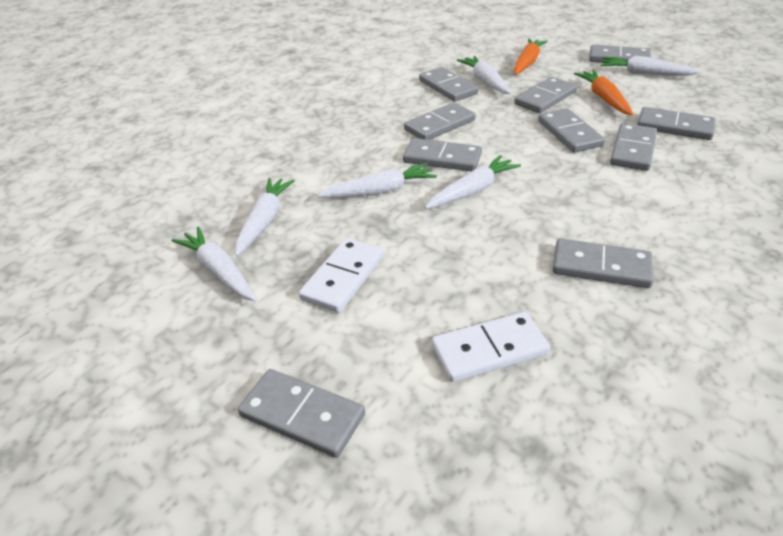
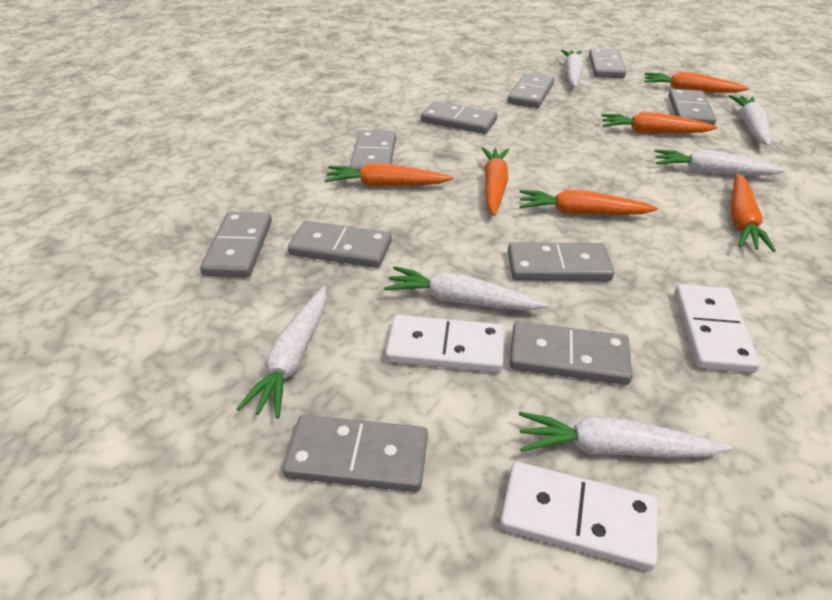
orange carrot: [514,38,548,75] [574,70,633,115] = 2 -> [324,163,453,187] [482,147,509,216] [520,189,658,215] [601,112,717,133] [644,71,749,93] [731,174,776,252] = 6
white domino: [299,238,384,313] [432,312,550,382] = 2 -> [385,315,504,373] [500,462,658,571] [675,284,760,373] = 3

